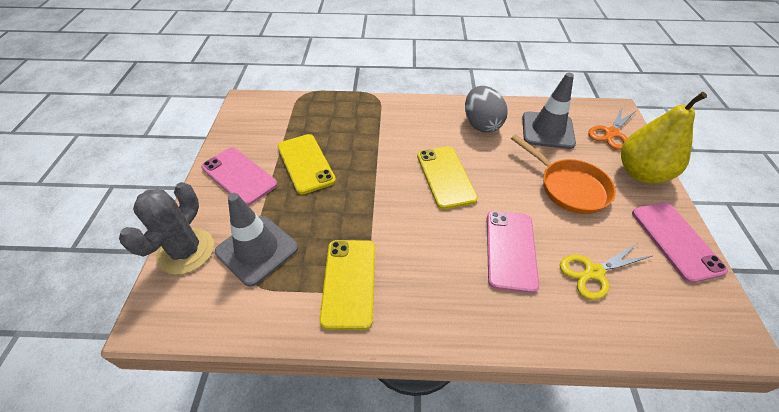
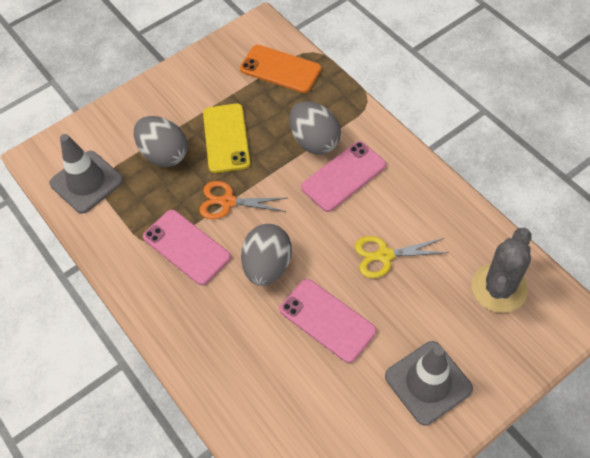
grey egg: [465,86,508,133] = 1 -> [134,116,188,167] [241,224,292,286] [289,101,341,155] = 3
orange pan: [511,134,616,214] = 1 -> none = 0
orange phone: none = 0 -> [240,45,321,93] = 1
yellow pear: [621,92,707,183] = 1 -> none = 0
yellow phone: [277,134,336,194] [319,240,375,330] [417,146,478,209] = 3 -> [203,103,250,173] = 1

